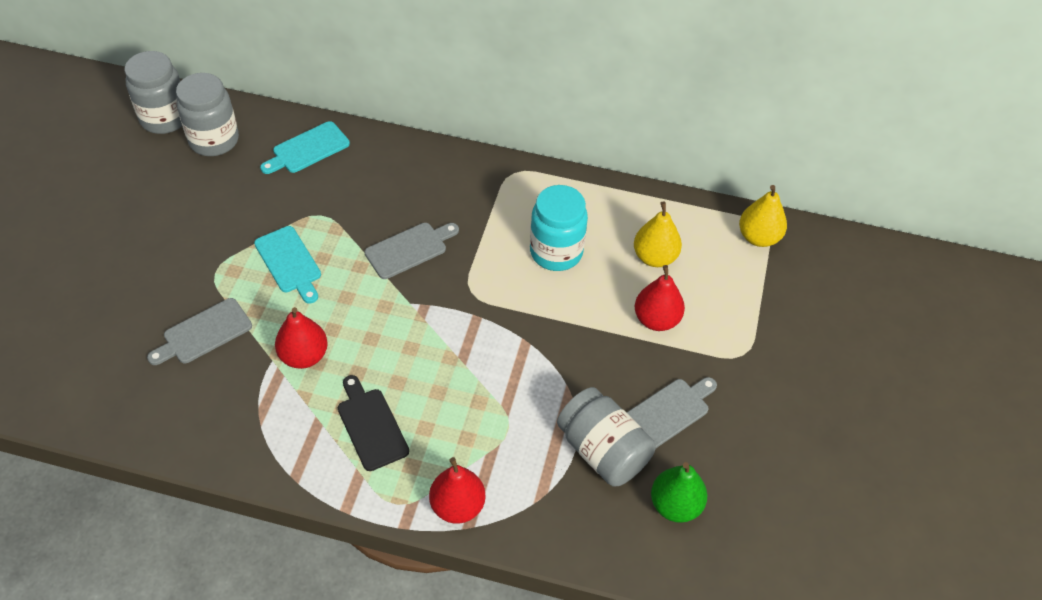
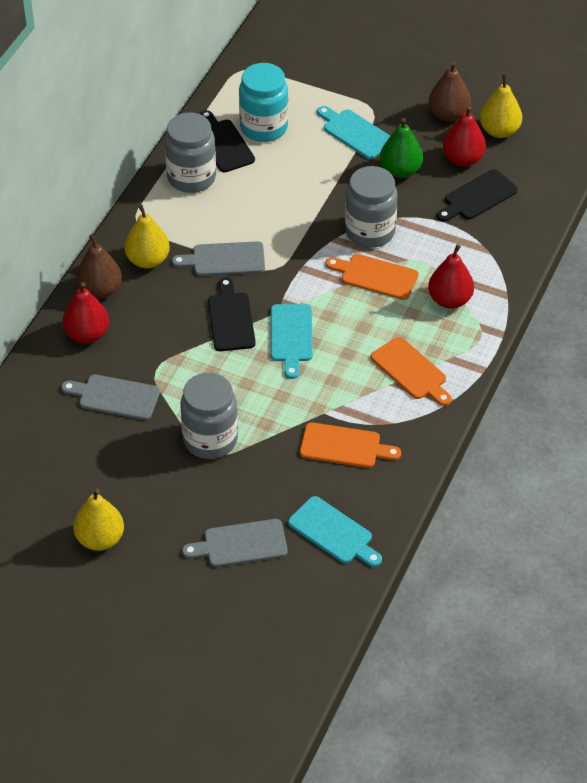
black cutting board: [338,375,409,471] = 1 -> [200,110,255,172] [208,277,256,351] [437,169,518,222] = 3
brown pear: none = 0 -> [76,234,122,299] [429,61,471,121] = 2
orange cutting board: none = 0 -> [300,422,401,468] [325,254,419,300] [371,337,452,406] = 3
turquoise cutting board: [254,226,321,304] [260,121,350,174] = 2 -> [271,304,313,379] [288,496,382,567] [317,106,390,159] = 3
yellow pear: [634,201,682,267] [739,185,787,247] = 2 -> [73,489,124,551] [124,204,170,268] [480,74,522,138] = 3

